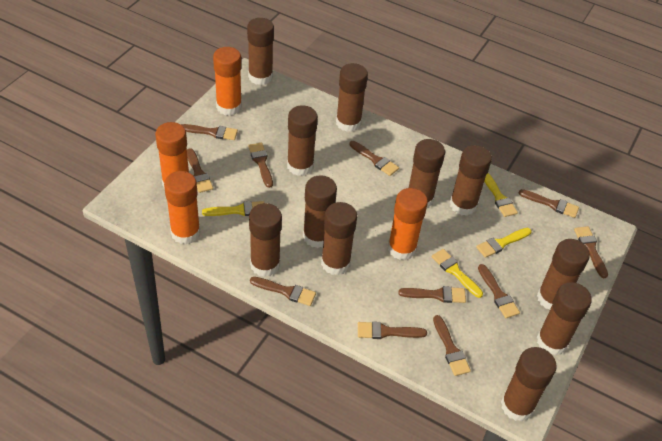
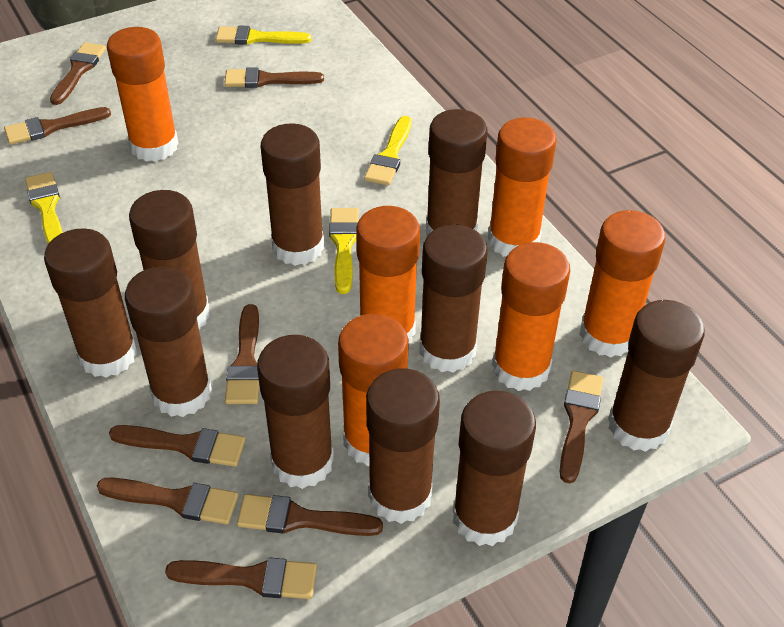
brown brush: [181,124,238,140] [187,148,213,193] [248,143,273,188] [250,277,316,306] [350,141,399,176] [358,321,427,339] [398,286,466,303] [433,315,471,376] [478,264,520,318] [519,189,579,218] [574,226,608,278] = 11 -> [4,107,111,145] [50,42,106,105] [97,478,238,525] [109,425,245,467] [165,557,317,599] [224,67,324,88] [225,304,259,404] [237,494,383,536] [560,371,603,483] = 9
brown glue stick: [247,18,274,85] [249,203,282,277] [287,105,318,176] [303,175,337,248] [321,202,357,275] [336,63,368,132] [409,139,445,208] [450,145,492,216] [501,347,557,421] [537,239,590,310] [537,282,592,356] = 11 -> [44,228,137,378] [125,266,212,417] [129,190,210,330] [257,335,334,489] [261,123,324,266] [366,368,440,524] [419,224,488,373] [426,109,488,236] [453,391,536,546] [608,300,705,452] = 10
orange glue stick: [155,122,189,190] [164,171,200,244] [213,47,242,116] [388,188,428,260] = 4 -> [107,27,179,162] [338,314,409,466] [356,206,420,343] [488,118,557,257] [492,242,570,391] [579,210,665,358] = 6

